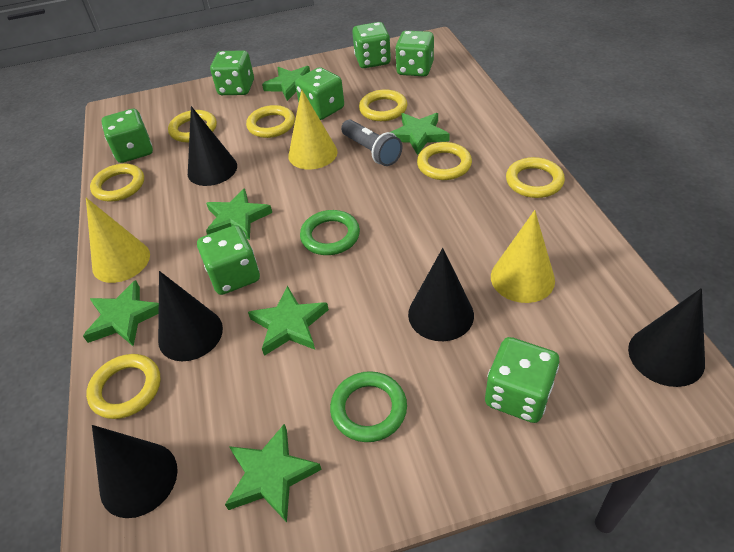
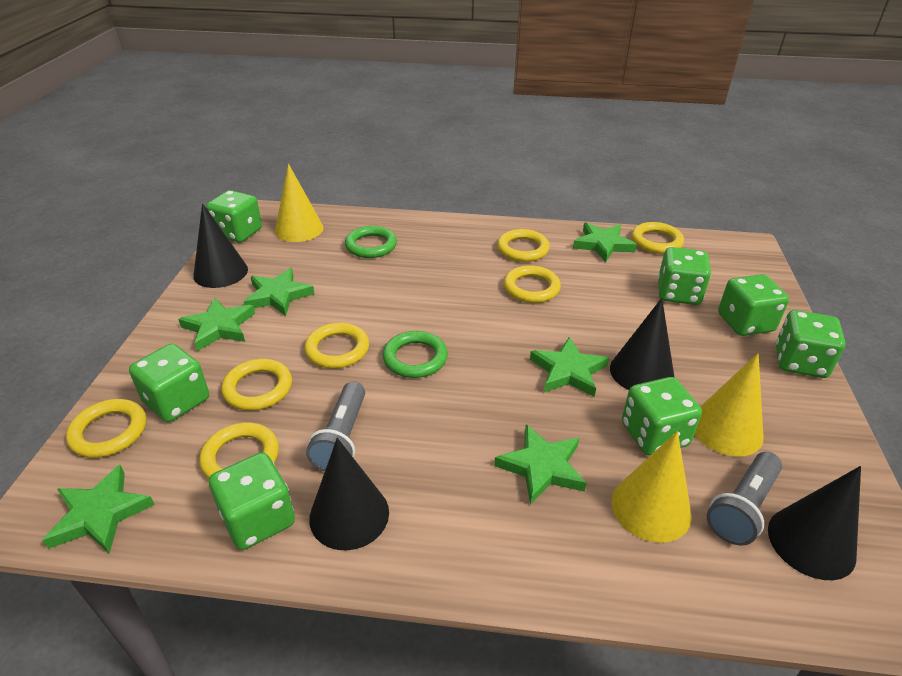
black cone: [92,425,178,518] [158,271,223,361] [188,106,237,186] [408,248,474,341] [628,288,705,387] = 5 -> [193,203,248,288] [309,438,389,551] [610,298,675,390] [768,466,861,580] = 4
grey flashlight: [341,120,402,166] = 1 -> [306,381,365,472] [707,452,782,545] = 2

